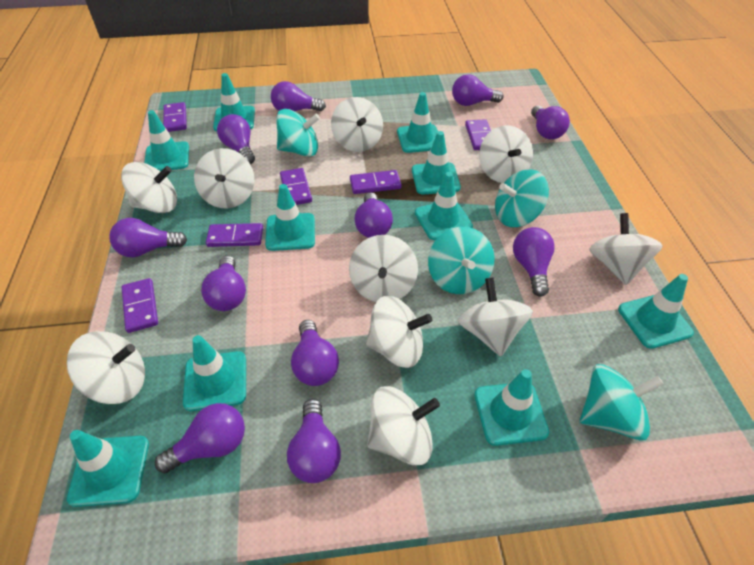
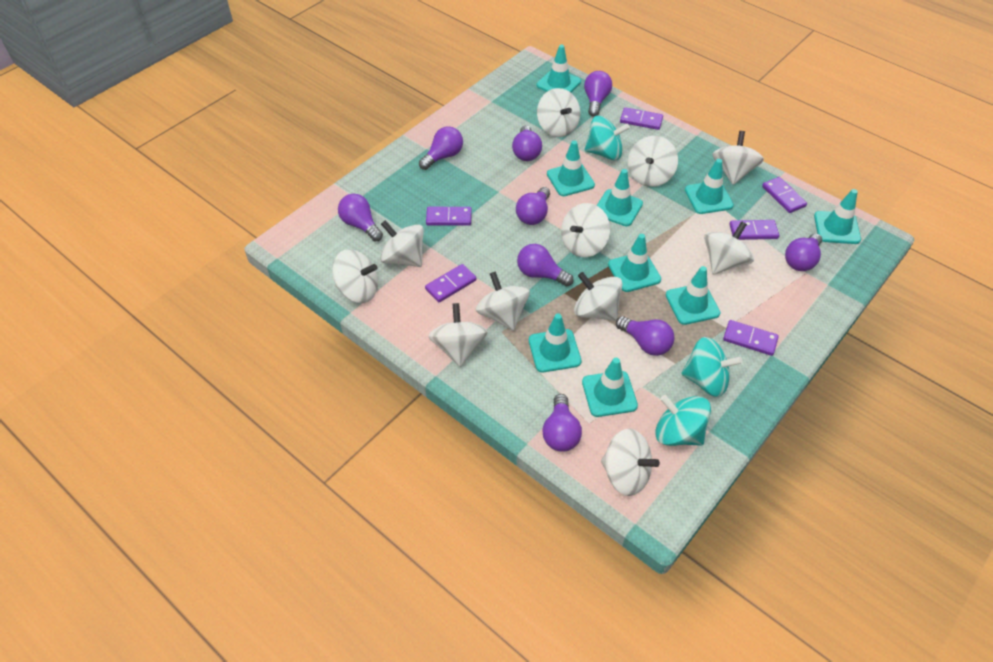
purple light bulb: [109,218,187,257] [155,403,245,473] [201,256,246,311] [217,114,255,164] [271,81,326,111] [287,399,341,483] [291,320,339,386] [354,193,393,238] [452,74,504,106] [513,227,555,297] [531,105,570,139] = 11 -> [338,194,383,242] [419,126,463,170] [512,125,542,161] [516,187,550,225] [517,244,574,286] [542,394,582,452] [584,71,612,117] [616,316,675,356] [785,233,822,271] = 9
turquoise spinning top: [276,109,320,156] [428,227,494,294] [495,169,549,227] [580,364,664,441] = 4 -> [584,116,630,161] [655,395,711,446] [681,337,742,397] = 3
turquoise traffic cone: [67,430,149,507] [144,110,189,171] [183,335,246,411] [213,73,255,131] [265,184,315,251] [397,92,438,153] [412,131,461,194] [415,172,473,240] [474,369,549,446] [618,274,694,349] = 10 -> [529,314,582,372] [537,45,581,92] [547,140,595,196] [582,358,638,417] [597,169,643,226] [608,234,661,292] [666,266,721,325] [685,159,734,214] [814,189,861,244] = 9
white spinning top: [67,331,145,404] [121,162,177,213] [194,148,254,208] [331,97,383,152] [349,235,418,302] [366,296,432,368] [367,386,440,465] [458,277,533,356] [479,125,533,183] [589,213,663,285] = 10 -> [332,249,378,303] [380,220,424,267] [428,303,488,367] [476,271,530,331] [537,88,580,137] [561,203,610,257] [574,272,623,321] [601,429,660,496] [628,136,678,187] [704,221,754,275] [712,131,764,185] = 11

